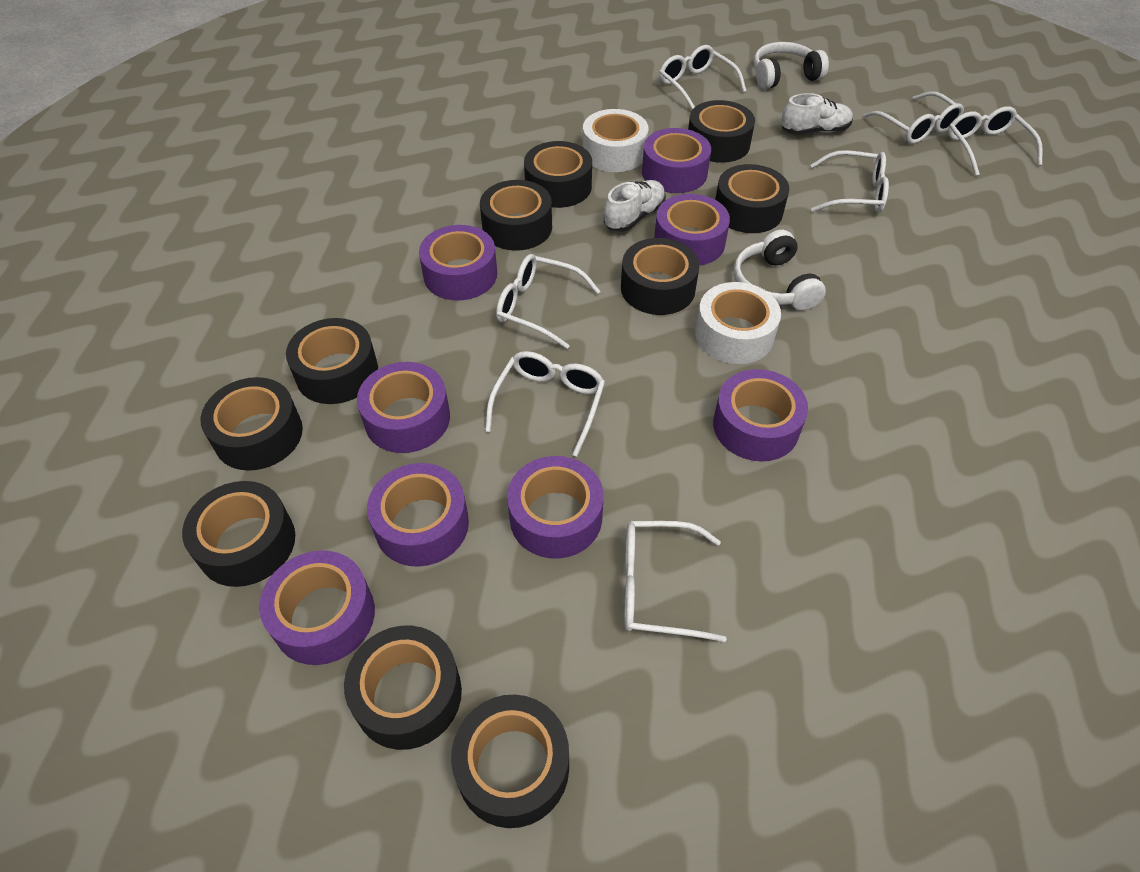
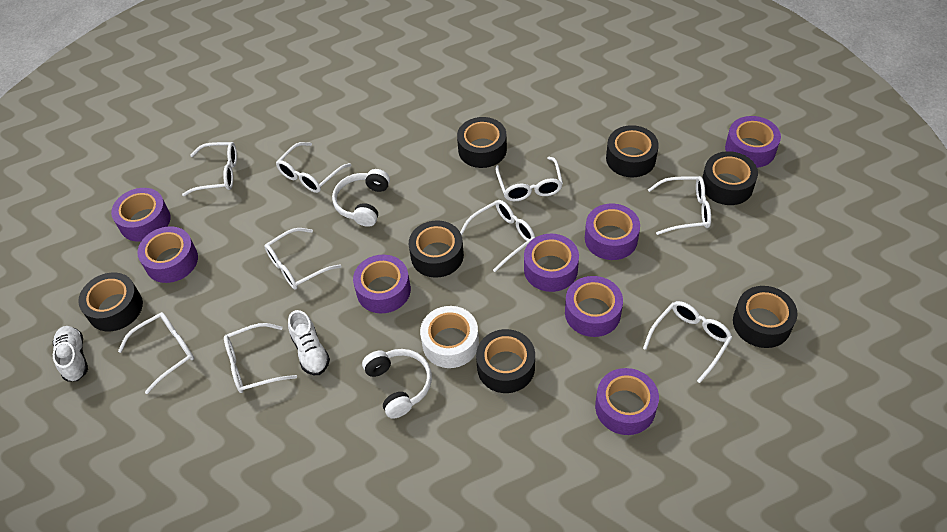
black tape: [182,481,295,587] [201,377,303,471] [286,318,378,404] [344,625,462,750] [451,694,569,828] [480,180,552,251] [524,141,592,208] [621,238,700,315] [688,100,755,163] [715,164,789,233] = 10 -> [78,273,143,331] [409,220,464,278] [457,117,507,168] [476,329,535,393] [606,125,659,177] [702,151,758,205] [733,286,797,348] = 7
white glasses: [485,351,605,457] [496,254,600,349] [624,521,727,642] [659,45,747,110] [811,150,889,213] [863,91,964,144] [948,106,1043,176] = 7 -> [118,312,194,394] [182,142,237,196] [224,323,297,393] [264,228,342,290] [276,142,351,193] [460,200,535,272] [495,157,563,201] [643,301,732,383] [648,176,711,235] = 9
white tape: [583,109,648,172] [695,282,781,364] = 2 -> [420,306,479,368] = 1

